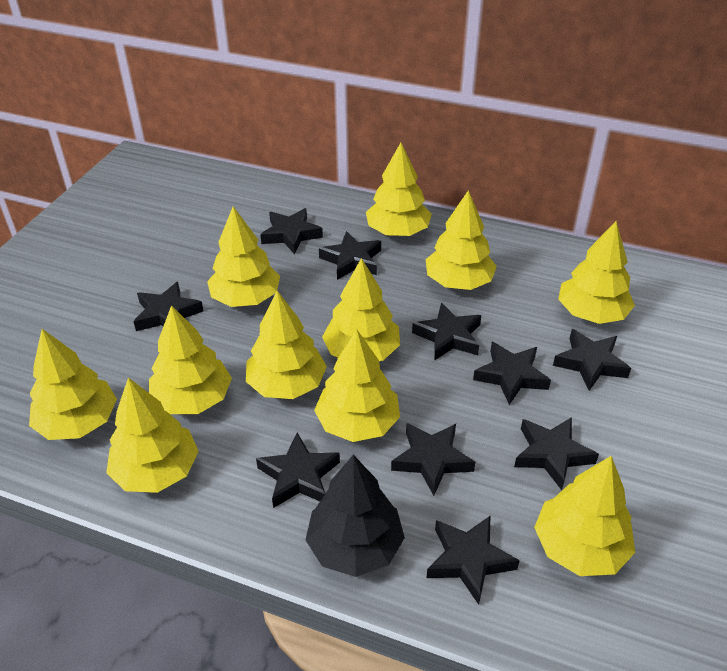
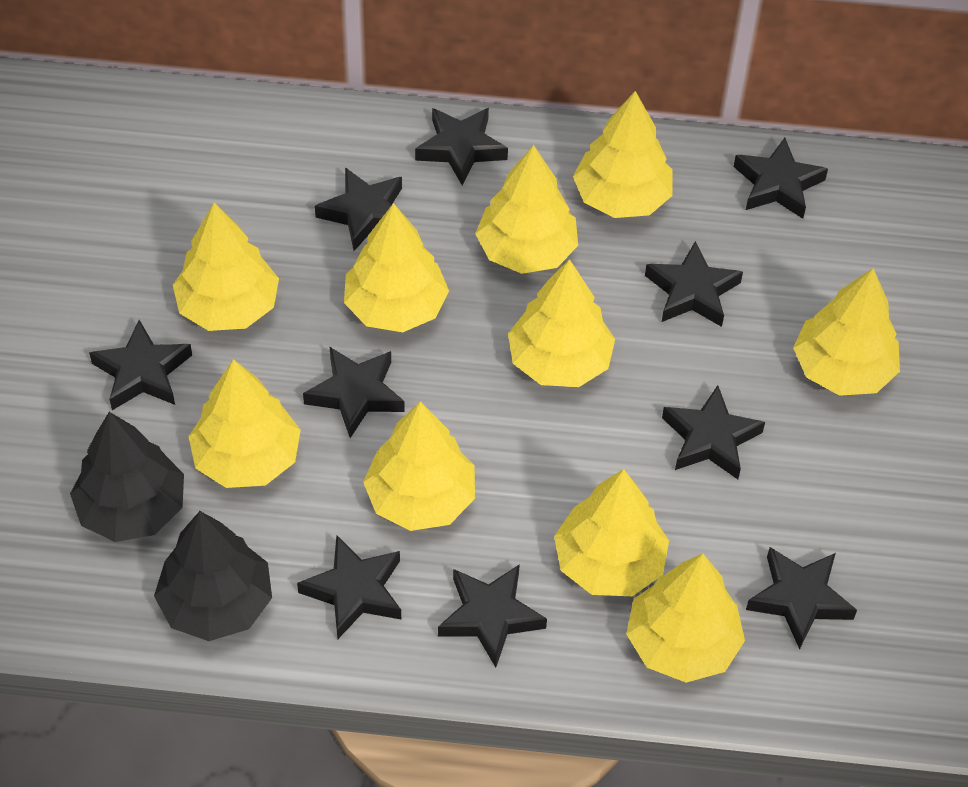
black tree: [305,455,405,577] = 1 -> [70,412,184,542] [154,511,272,641] = 2
yellow tree: [29,329,117,440] [106,378,199,493] [149,305,232,414] [207,206,280,307] [246,291,327,399] [314,329,400,442] [322,258,400,361] [366,143,432,236] [426,190,497,290] [534,456,635,576] [558,221,635,324] = 11 -> [173,203,279,331] [188,359,301,488] [344,203,449,332] [363,401,475,531] [475,145,578,274] [508,259,615,387] [554,469,669,596] [573,91,673,218] [626,553,745,683] [793,268,900,396] = 10

